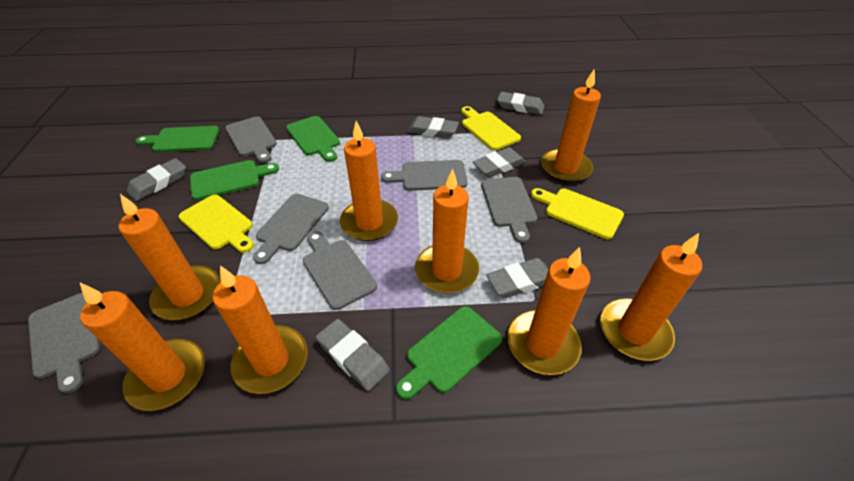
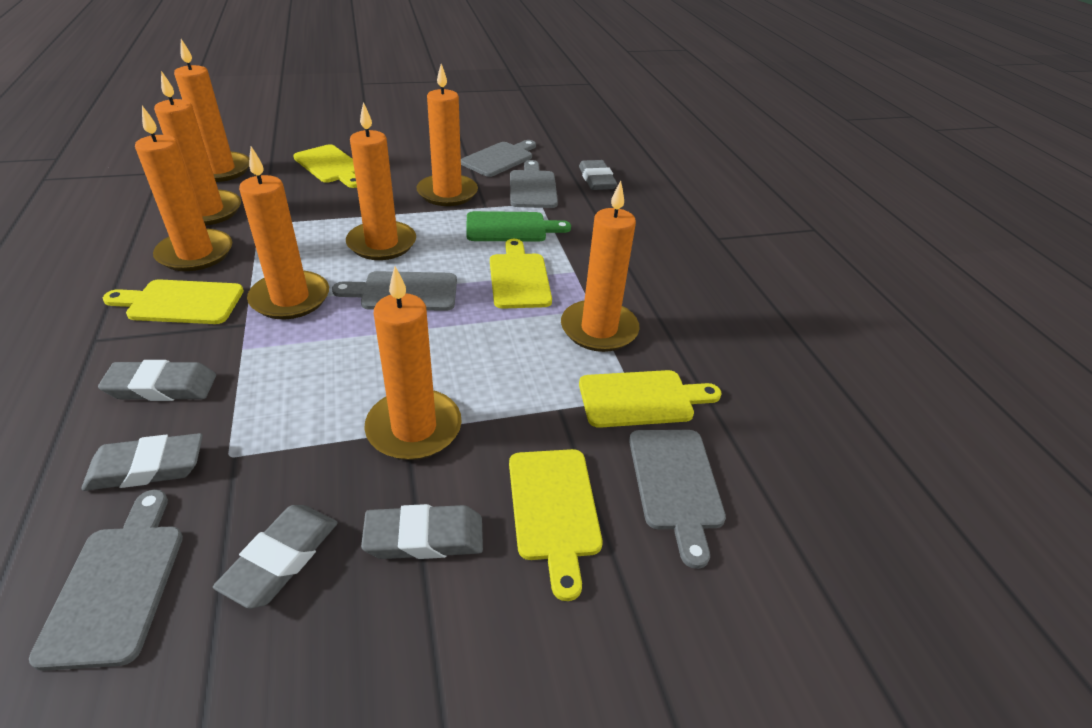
green cutting board: [135,126,219,152] [190,160,279,200] [286,116,340,162] [396,306,502,399] = 4 -> [466,211,571,242] = 1
grey cutting board: [28,293,100,393] [225,116,277,163] [253,194,329,264] [303,231,377,310] [381,160,468,191] [481,177,537,243] = 6 -> [29,490,183,671] [332,271,457,311] [461,140,536,177] [510,160,558,208] [629,430,726,569] = 5
grey eraser: [127,158,186,201] [316,319,390,391] [407,116,459,138] [473,147,525,177] [486,258,549,298] [497,92,544,115] = 6 -> [81,433,203,491] [98,360,216,401] [213,505,337,609] [361,504,483,559] [579,160,617,190] = 5
yellow cutting board: [179,194,254,253] [461,106,521,150] [531,188,624,239] = 3 -> [103,279,244,324] [293,144,357,188] [490,239,552,309] [509,449,602,601] [579,370,722,428] = 5

